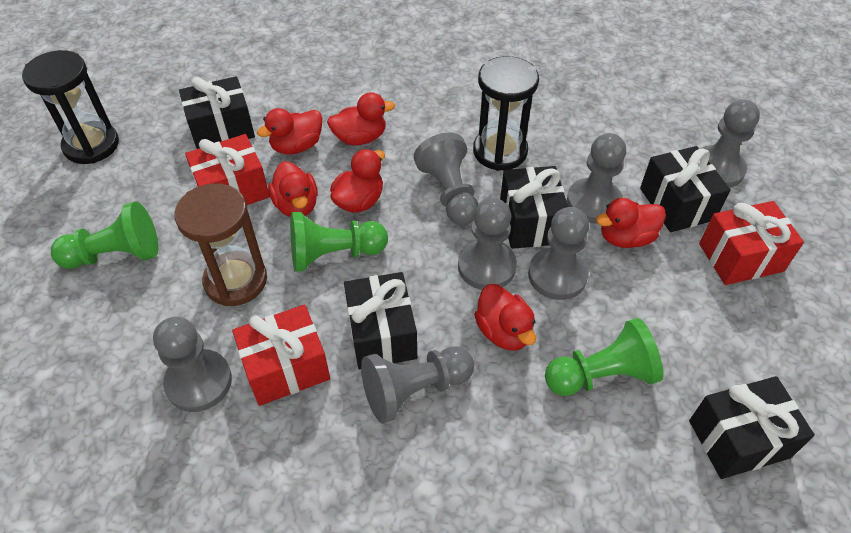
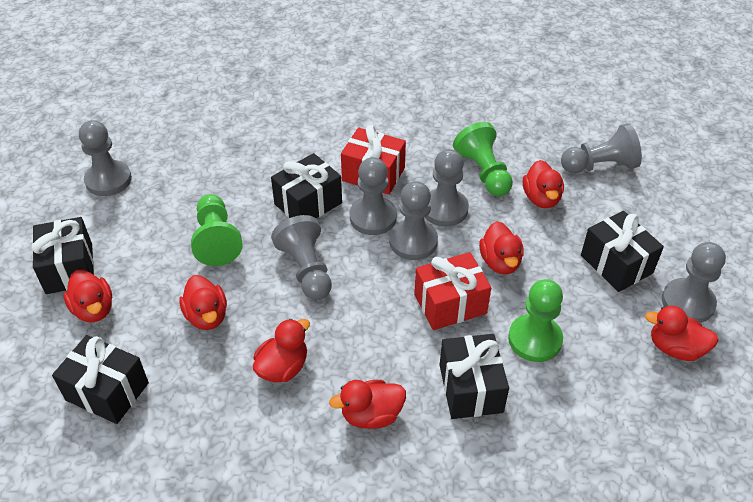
black hourglass: [22,50,119,164] [473,56,539,171] = 2 -> none = 0
brown hourglass: [174,183,267,306] = 1 -> none = 0
red duck: [257,108,322,154] [268,161,318,217] [327,92,395,145] [330,149,385,213] [474,284,536,351] [596,198,666,248] = 6 -> [63,270,112,322] [179,275,227,330] [253,319,310,382] [329,380,406,429] [479,221,524,274] [523,160,564,208] [645,306,718,361] = 7
red gift: [185,134,270,205] [232,305,330,406] [699,201,804,285] = 3 -> [341,125,406,195] [414,252,491,330] = 2

